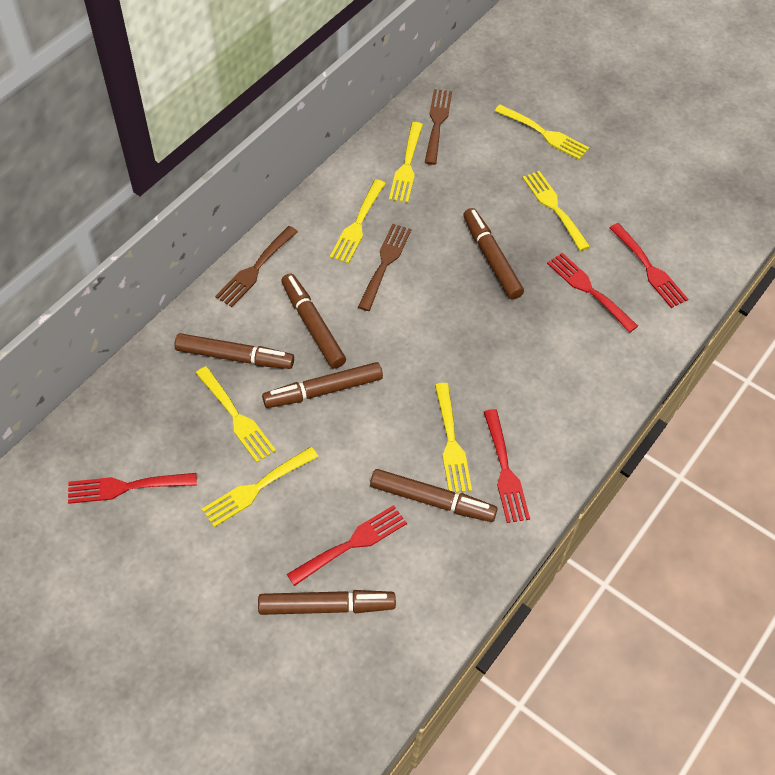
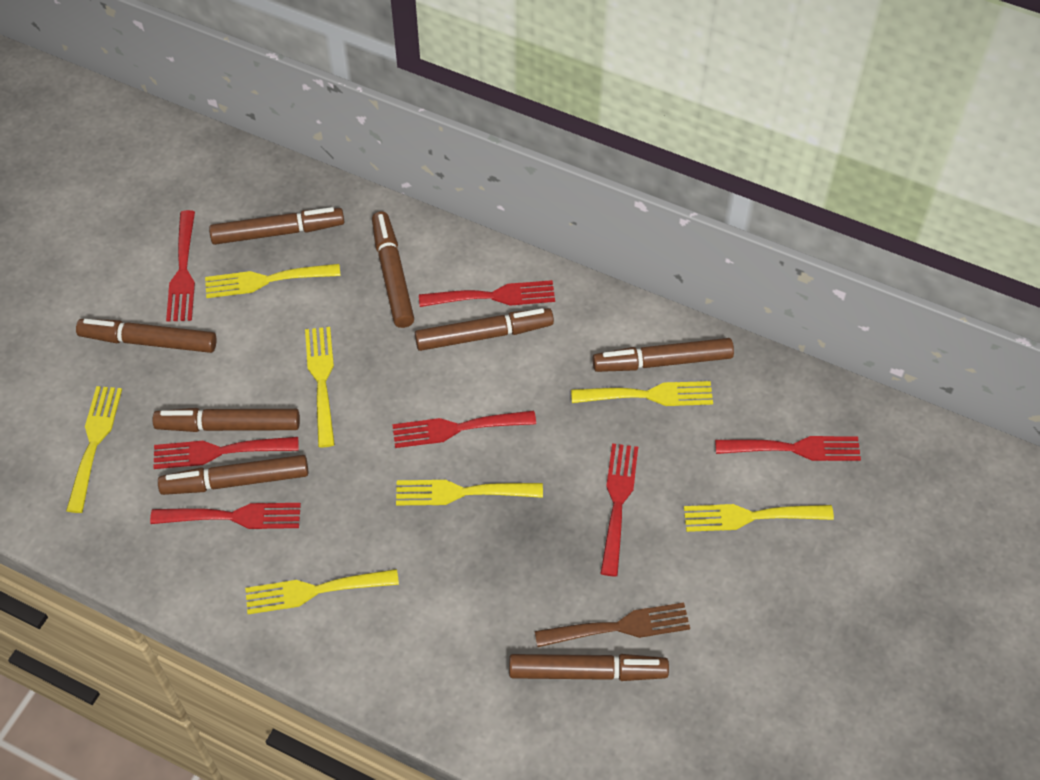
brown fork: [215,226,298,307] [358,224,411,311] [424,89,452,165] = 3 -> [535,603,690,647] = 1
brown marker: [174,333,294,369] [258,590,396,615] [262,362,383,408] [281,273,346,369] [370,469,498,522] [463,208,524,299] = 6 -> [76,319,217,353] [153,408,300,432] [158,455,308,495] [209,207,344,245] [372,211,414,328] [415,308,554,351] [509,654,669,681] [592,338,734,372] = 8
red fork: [68,473,197,504] [287,505,407,586] [484,409,530,523] [547,253,638,333] [609,223,688,308] = 5 -> [150,503,301,529] [153,437,299,469] [166,210,195,322] [392,411,536,448] [419,280,555,307] [601,443,638,577] [715,436,861,461] = 7

